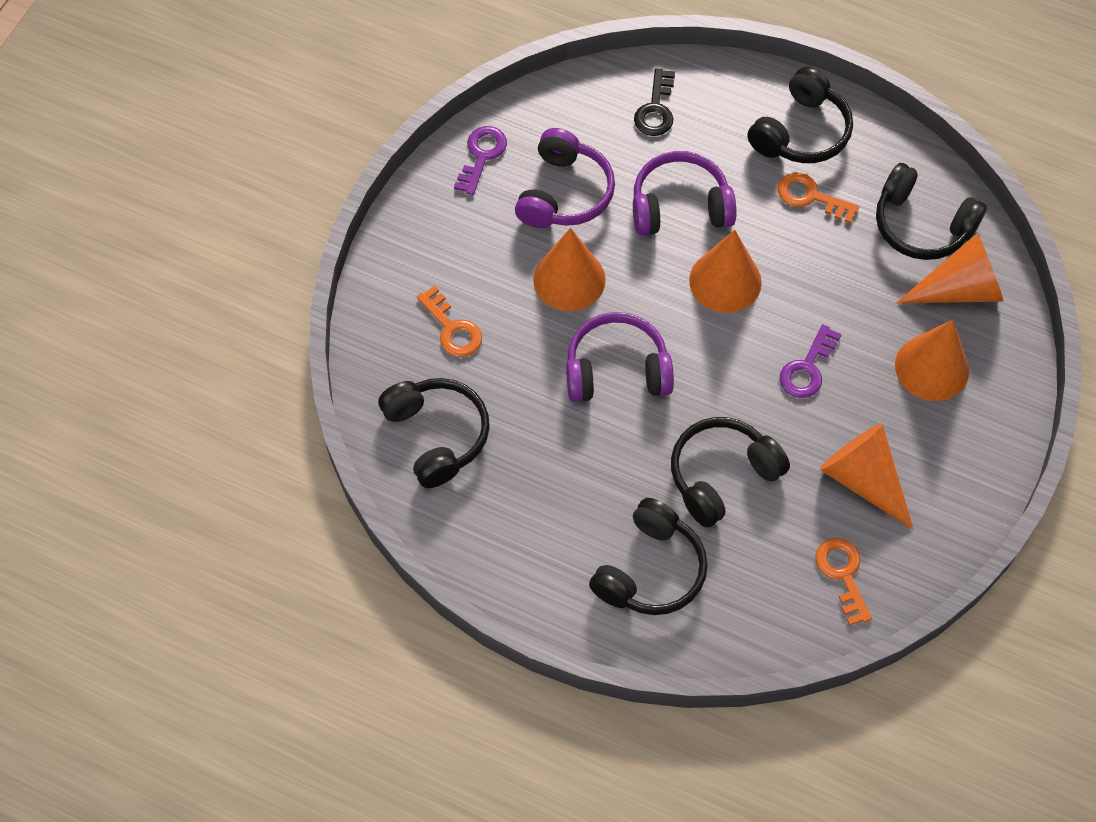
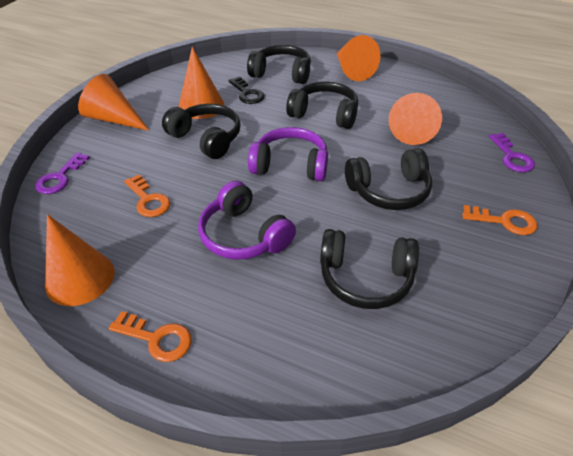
purple headphones: [515,128,615,228] [566,312,674,402] [633,151,736,236] = 3 -> [198,181,296,260] [248,127,328,181] = 2

